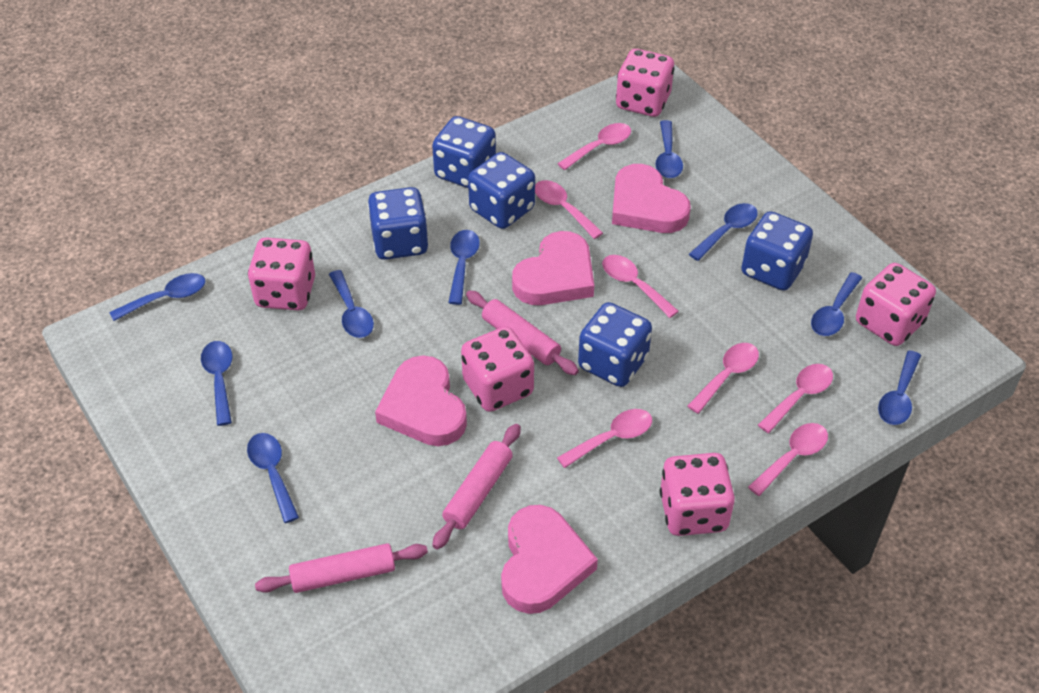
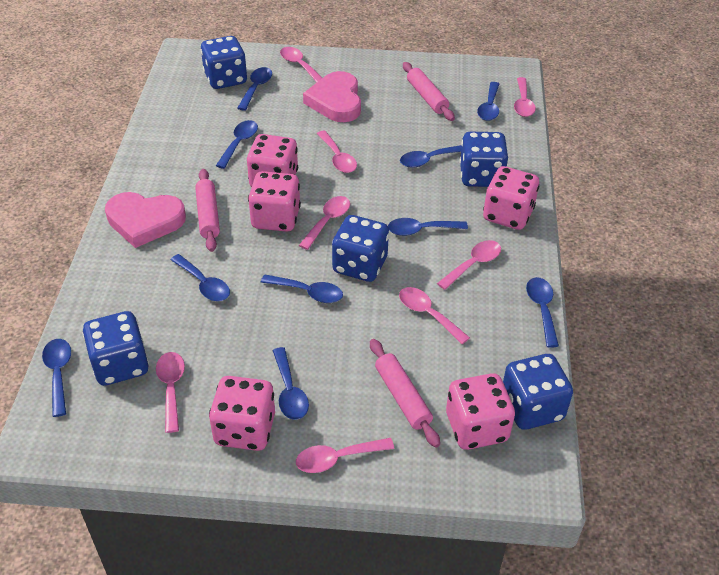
blue spoon: [109,273,206,321] [201,341,232,426] [247,433,299,523] [329,270,374,338] [448,230,480,305] [655,120,683,178] [689,203,758,261] [811,272,862,336] [878,350,921,425] = 9 -> [42,339,71,417] [170,254,230,301] [216,120,258,169] [237,67,272,111] [261,274,343,303] [272,347,309,420] [388,218,468,236] [400,145,462,168] [477,82,499,121] [526,277,559,348] = 10
pink heart: [375,355,467,446] [501,505,598,614] [512,231,594,305] [612,164,691,233] = 4 -> [105,192,186,248] [303,71,361,122] = 2
pink spoon: [535,180,603,239] [557,123,631,170] [557,409,652,468] [602,255,679,318] [687,343,759,414] [748,423,828,496] [758,364,833,433] = 7 -> [156,352,185,433] [280,47,322,83] [296,438,394,473] [299,196,350,250] [317,131,357,173] [399,287,470,344] [437,240,501,290] [514,77,536,117] = 8

